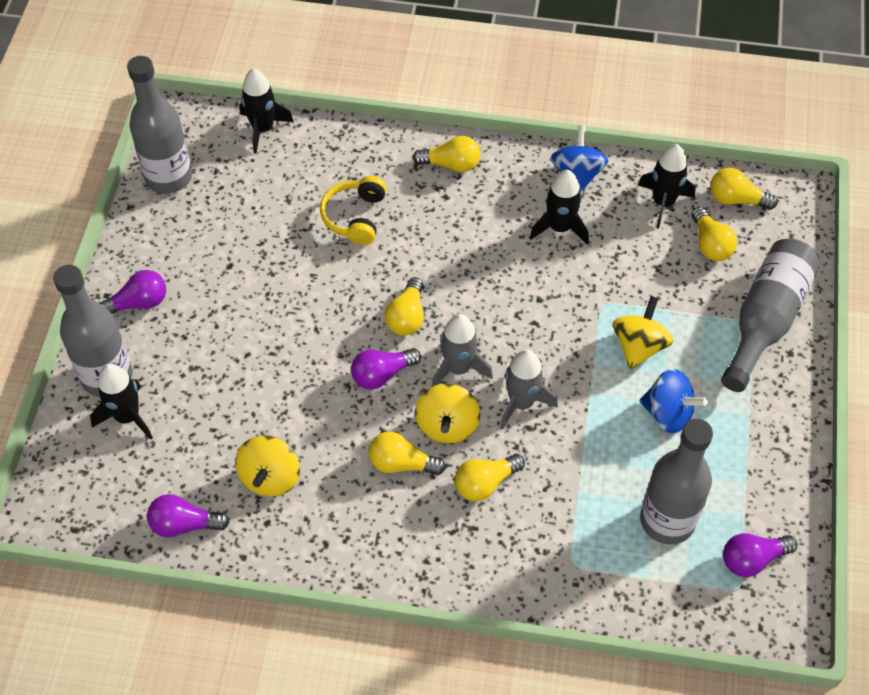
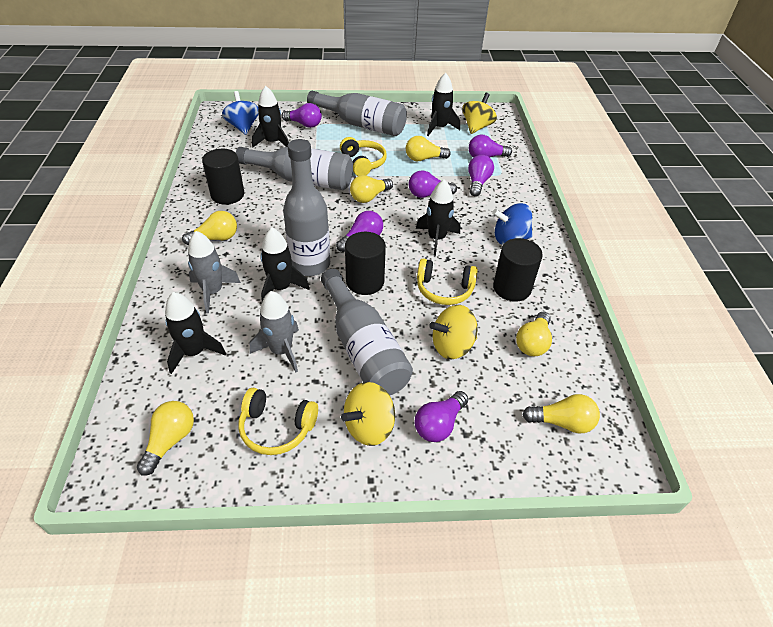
black cylinder: none = 0 -> [202,149,244,205] [345,232,386,295] [493,238,543,302] = 3
black rocket: [90,364,153,440] [239,68,294,154] [530,170,589,245] [638,144,696,229] = 4 -> [165,292,226,374] [252,86,289,148] [260,227,310,302] [416,179,460,256] [427,73,460,136] = 5
purple light bulb: [99,270,166,313] [147,494,230,537] [351,348,421,389] [723,533,797,577] = 4 -> [282,103,322,128] [336,211,383,252] [409,170,457,198] [415,391,468,442] [468,155,494,197] [469,134,512,158] = 6
yellow headphones: [320,176,387,245] = 1 -> [238,388,318,455] [340,137,387,176] [417,259,478,305] = 3

